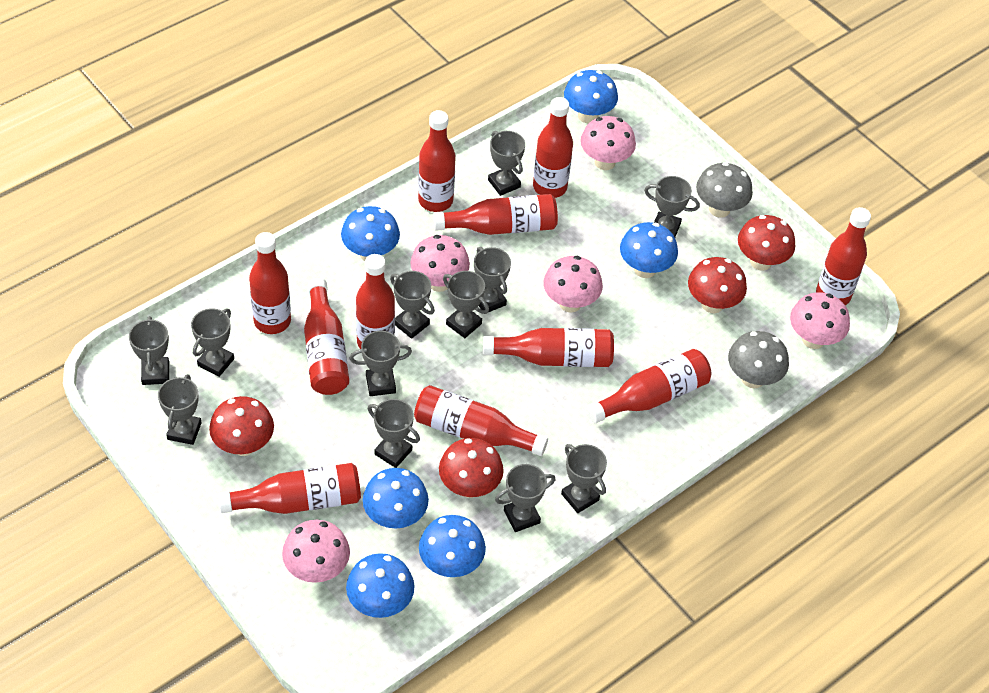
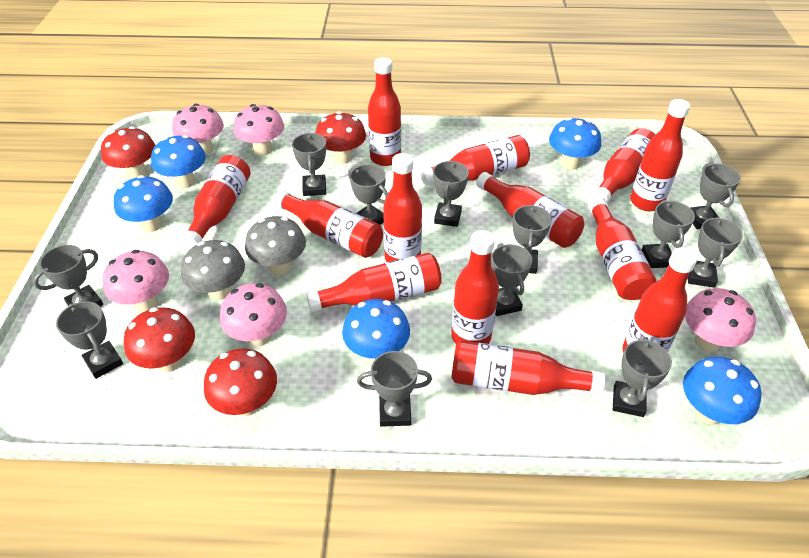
blue mushroom: [341,206,400,261] [346,553,415,618] [363,468,429,529] [419,515,486,577] [564,70,618,123] [620,222,678,278] = 6 -> [114,175,173,232] [151,135,206,188] [342,299,410,362] [549,118,601,170] [683,357,762,425] = 5
red bottle: [218,463,361,514] [249,232,291,334] [304,278,349,395] [356,254,395,349] [414,385,548,456] [418,110,456,212] [433,194,558,235] [483,328,614,367] [533,97,573,198] [587,349,711,423] [816,207,871,305] = 11 -> [181,155,250,250] [274,190,383,258] [306,253,442,312] [368,57,401,166] [383,153,422,262] [420,135,530,185] [451,230,499,344] [451,340,605,395] [476,172,584,248] [588,197,656,300] [591,128,655,203] [622,247,697,353] [630,99,690,211] = 13

